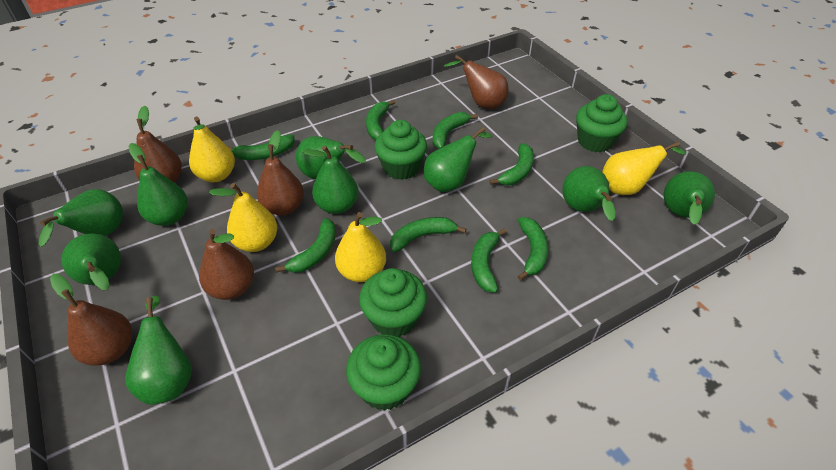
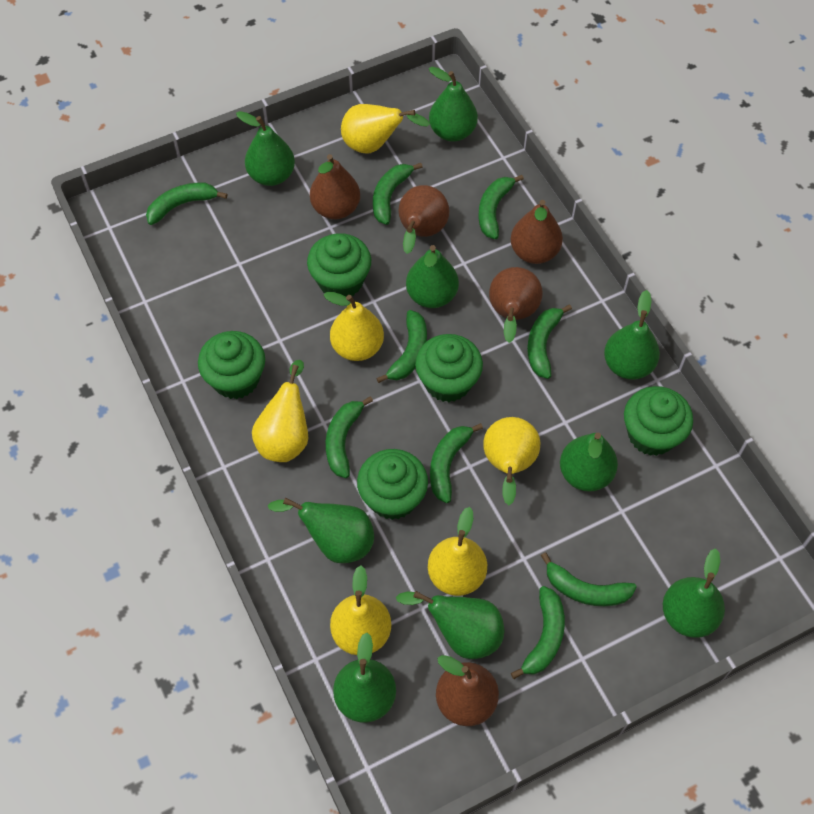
green banana: [228,135,295,160] [275,218,336,273] [366,100,396,140] [390,217,466,253] [433,112,478,149] [471,228,507,293] [489,143,534,185] [517,217,549,280] = 8 -> [146,183,227,225] [326,396,373,478] [373,163,423,225] [376,310,427,383] [430,423,483,503] [478,175,524,239] [511,586,565,679] [527,304,572,379] [541,552,637,606] = 9
green cupcake: [346,334,421,411] [359,268,427,337] [375,120,427,180] [576,94,627,153] = 4 -> [198,331,265,399] [307,233,371,297] [357,449,428,520] [415,334,483,402] [624,386,693,456] = 5
yellow pear: [189,117,235,182] [209,183,277,252] [335,212,386,282] [602,141,686,195] = 4 -> [252,360,308,462] [324,292,384,361] [330,565,391,655] [341,104,430,153] [428,507,487,596] [484,417,540,505] = 6

